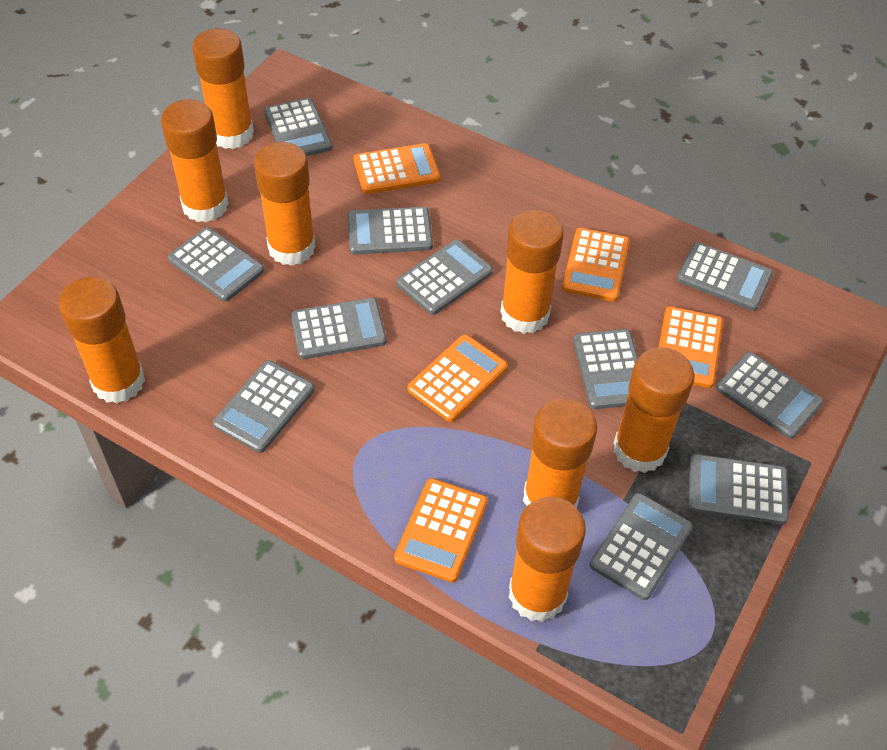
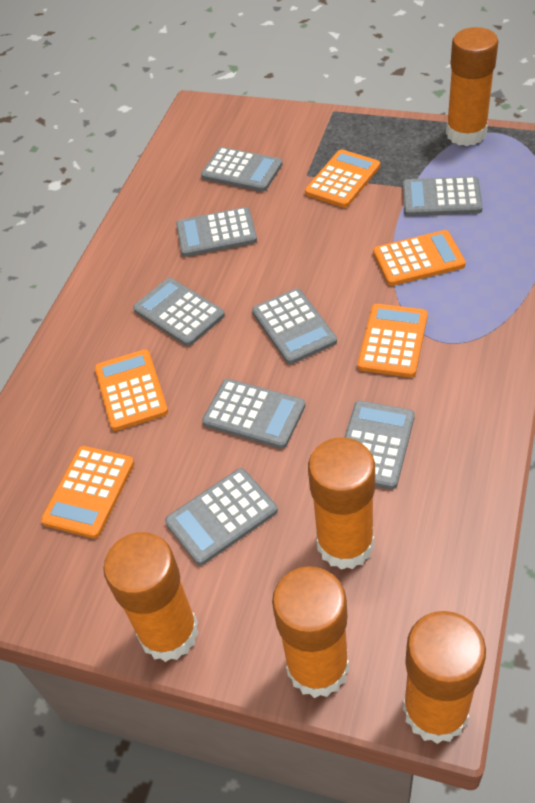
grey calculator: [168,227,264,302] [213,360,315,453] [264,98,332,156] [291,298,387,359] [347,207,433,255] [396,239,493,315] [573,329,638,409] [590,493,693,600] [676,242,773,311] [689,454,789,525] [716,352,824,439] = 11 -> [133,278,225,346] [165,468,278,565] [176,207,257,257] [201,147,283,192] [202,379,305,449] [252,289,337,364] [344,401,415,489] [402,176,483,216] = 8
orange glue stick: [59,277,145,404] [161,99,229,222] [192,28,254,149] [254,142,316,266] [500,209,564,334] [509,497,586,622] [523,398,597,508] [613,347,695,473] = 8 -> [103,532,199,662] [272,566,349,698] [308,438,375,570] [403,611,486,744] [446,27,498,146] = 5

